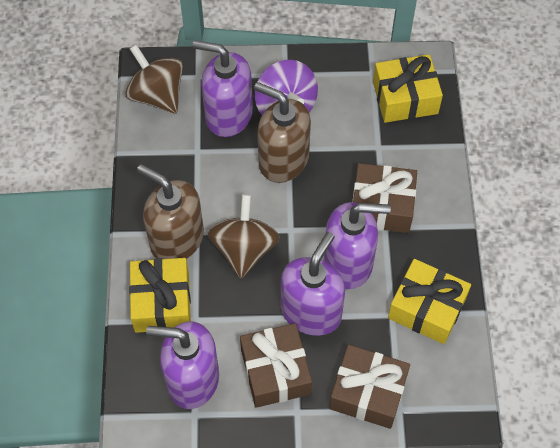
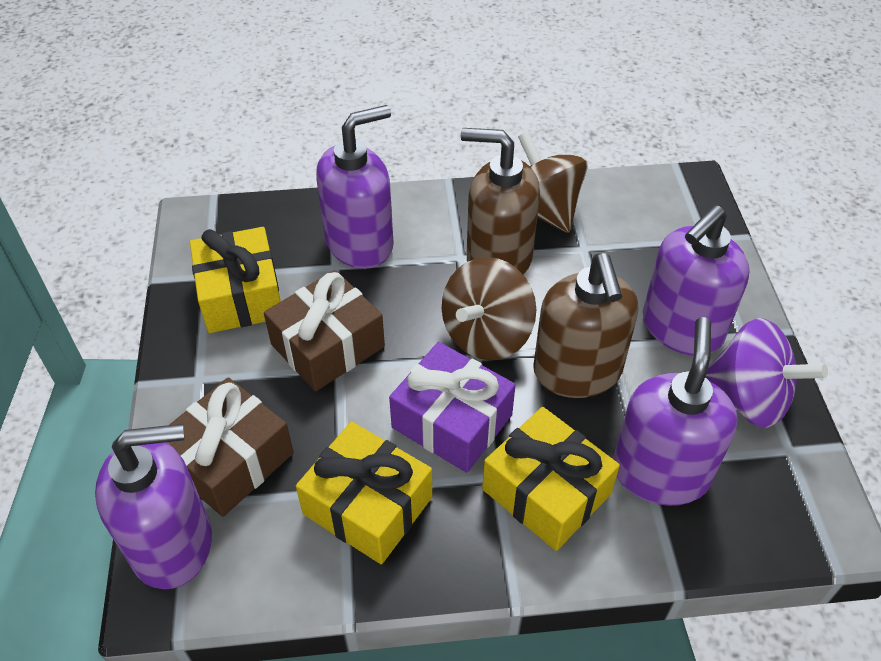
brown gift: [240,323,312,408] [329,345,410,429] [352,163,417,233] = 3 -> [167,377,294,517] [264,270,385,391] = 2
purple gift: none = 0 -> [389,342,516,473] = 1

